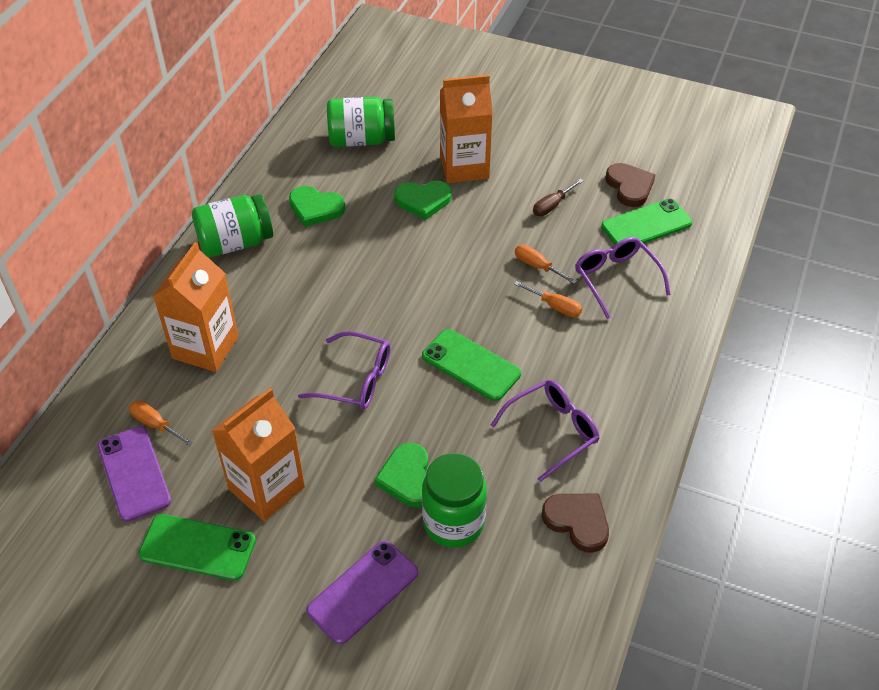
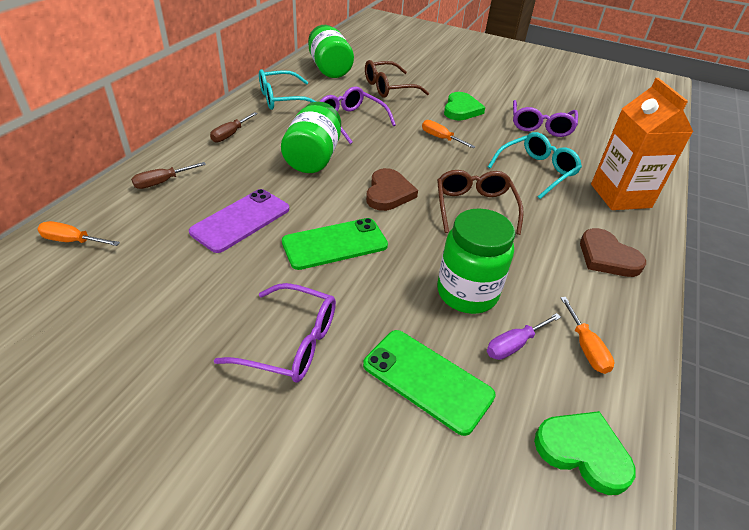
brown glasses: none = 0 -> [365,60,429,98] [437,170,524,235] = 2
brown screwdriver: [533,179,583,216] = 1 -> [131,162,206,189] [210,112,258,142] = 2
green heart: [289,186,345,227] [375,443,428,508] [394,181,452,220] = 3 -> [444,92,485,121] [534,411,636,495] = 2
green phone: [138,514,256,581] [422,329,521,401] [601,198,692,245] = 3 -> [282,218,388,270] [363,330,496,436] = 2
orange carton: [153,242,239,372] [212,388,305,521] [440,75,493,183] = 3 -> [591,78,693,210] = 1
purple phone: [98,426,171,522] [306,540,418,644] = 2 -> [189,189,289,253] = 1
purple screwdriver: none = 0 -> [487,313,561,360] = 1
turquoise glasses: none = 0 -> [259,69,316,110] [488,132,582,199] = 2

